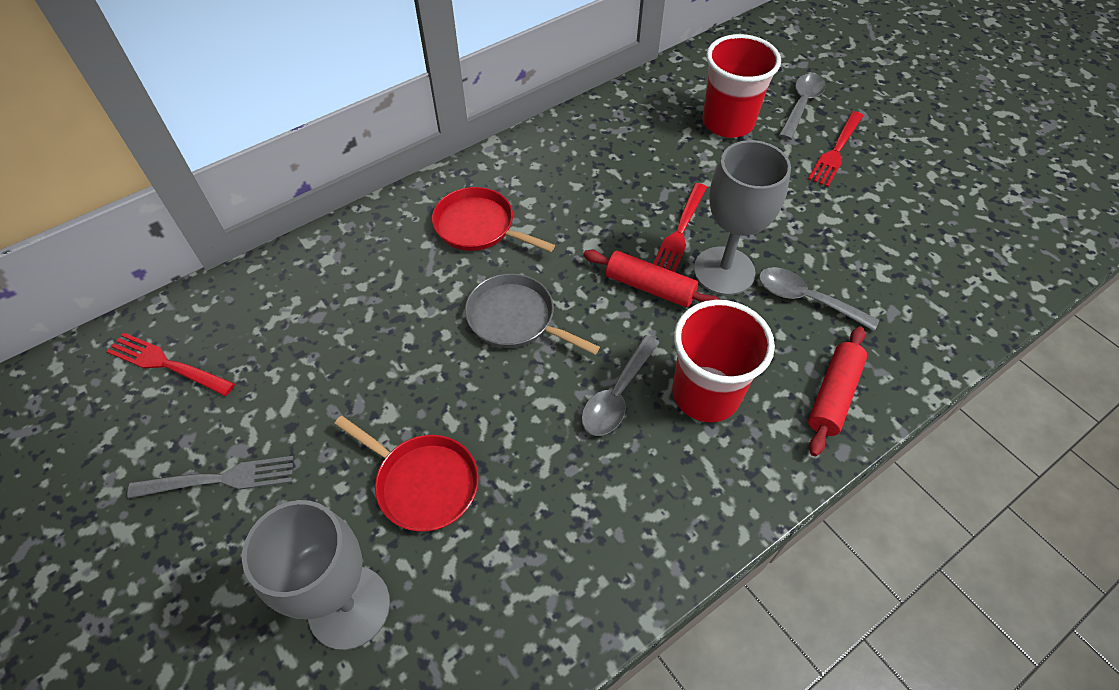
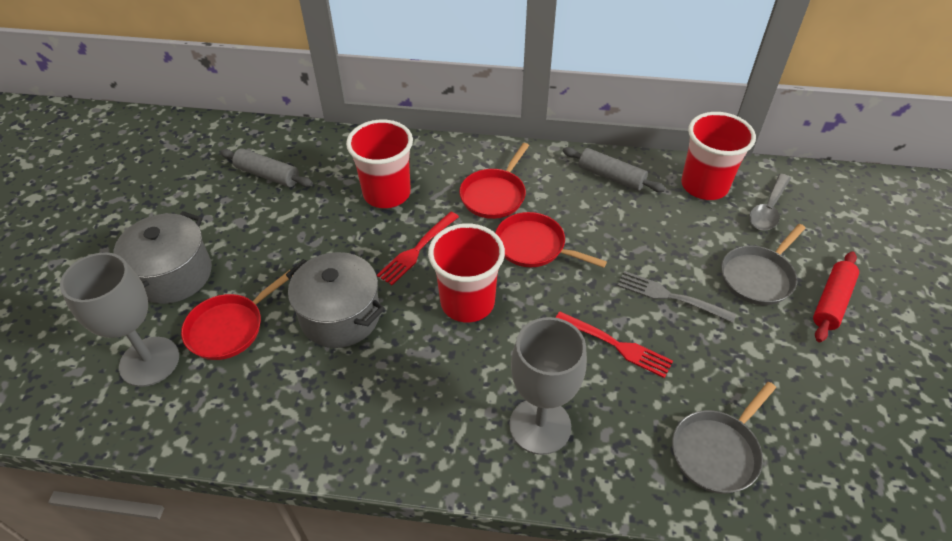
grey pan: [465,273,600,355] = 1 -> [672,382,776,494] [721,224,805,305] = 2
grey pot: none = 0 -> [113,211,212,304] [286,252,385,348] = 2
grey rolling pin: none = 0 -> [220,148,313,187] [563,147,666,192] = 2
grey spoon: [581,335,660,436] [759,267,879,331] [779,73,826,140] = 3 -> [749,174,791,231] = 1
red cup: [672,300,775,422] [702,34,781,138] = 2 -> [346,119,413,208] [428,223,505,322] [681,112,756,200] = 3
red fork: [106,333,235,396] [653,183,707,272] [808,111,863,187] = 3 -> [377,212,459,285] [555,312,673,378] = 2
red pan: [334,416,479,532] [432,187,555,252] = 2 -> [181,270,293,360] [459,143,529,219] [495,212,607,268] = 3
red rolling pin: [583,250,720,308] [808,326,867,456] = 2 -> [813,251,859,342] = 1

